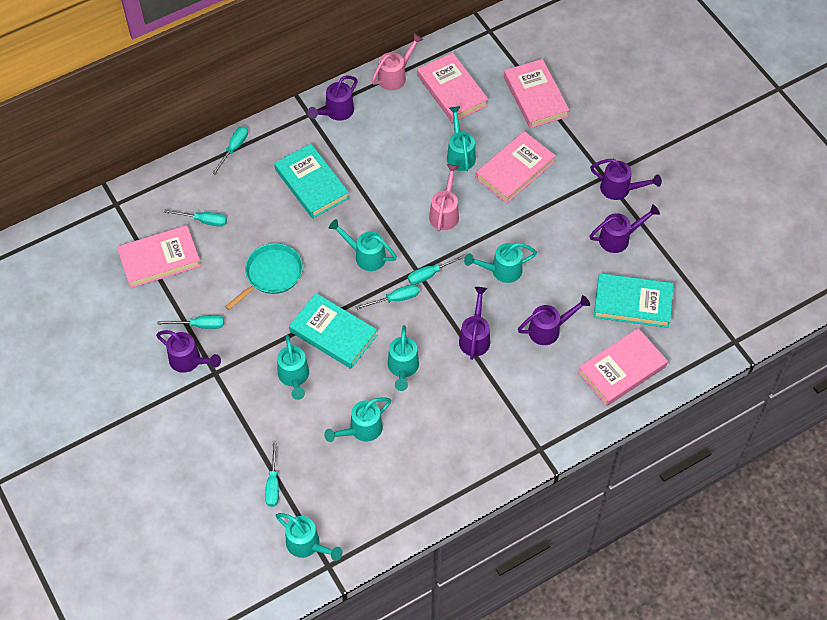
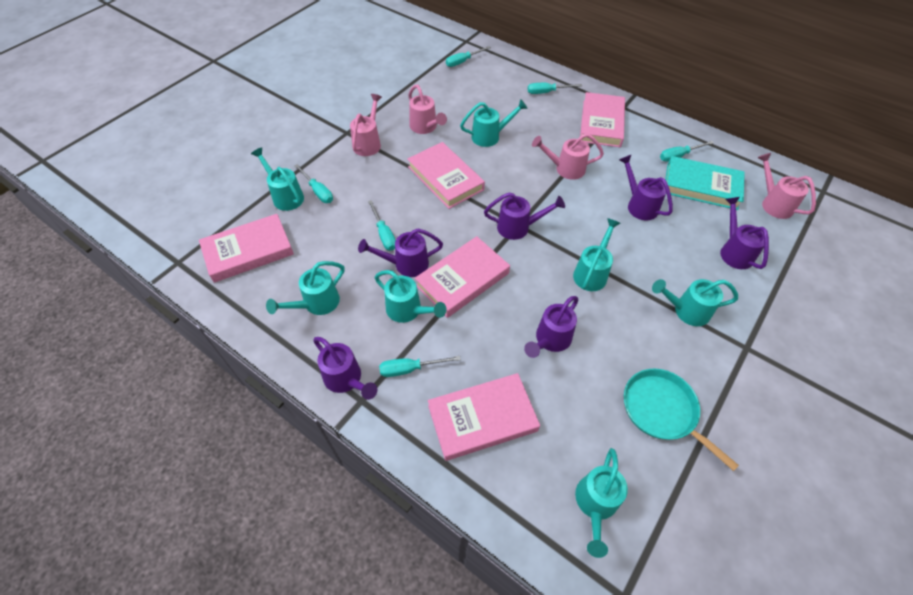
pink watering can: [372,34,423,91] [429,164,459,231] = 2 -> [350,94,382,156] [409,85,447,134] [532,133,604,180] [757,153,816,219] = 4
turquoise book: [274,144,349,219] [289,293,377,369] [594,273,673,328] = 3 -> [665,156,745,210] = 1

